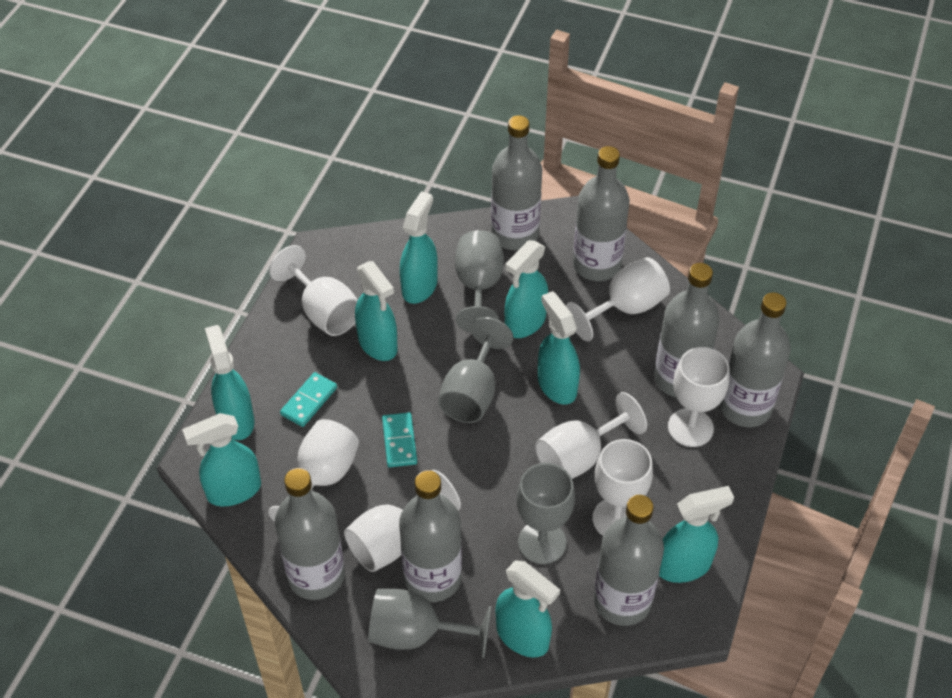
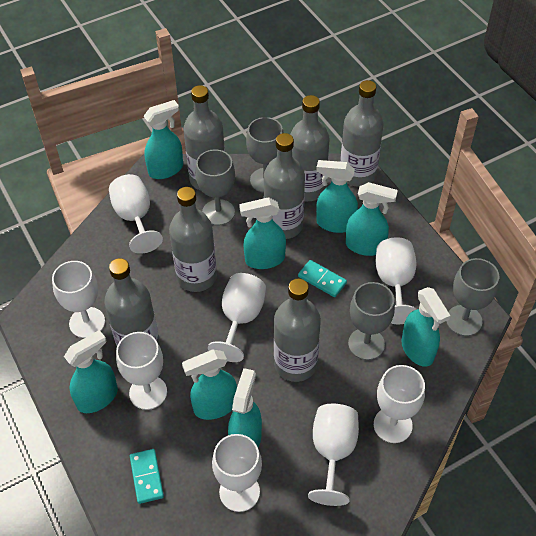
white goblet: [268,419,359,522] [269,245,358,336] [344,470,461,572] [535,392,647,479] [566,257,670,341] [593,439,653,536] [668,347,730,447] = 7 -> [52,261,105,338] [109,174,163,254] [116,332,167,410] [208,273,266,362] [212,434,262,512] [308,404,359,506] [374,365,425,443] [376,237,417,324] = 8

